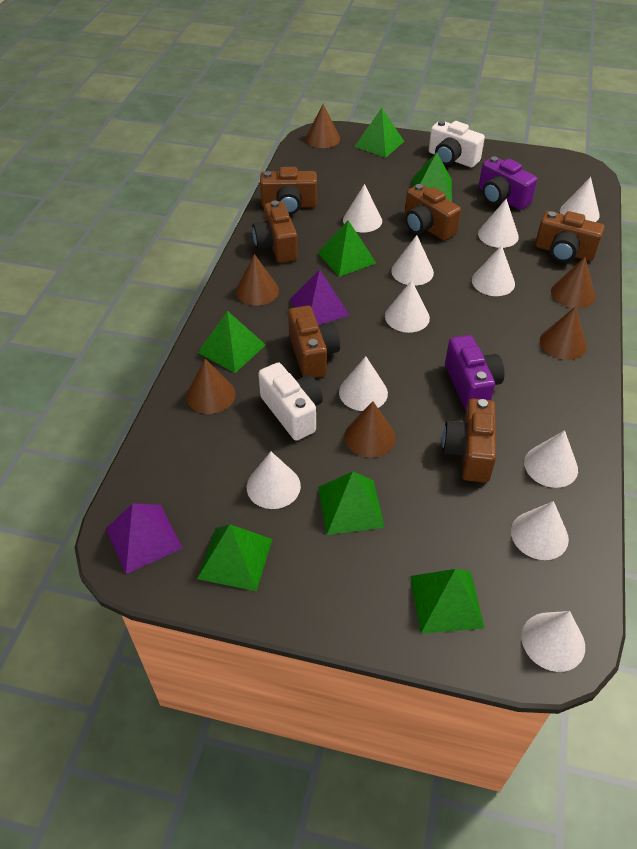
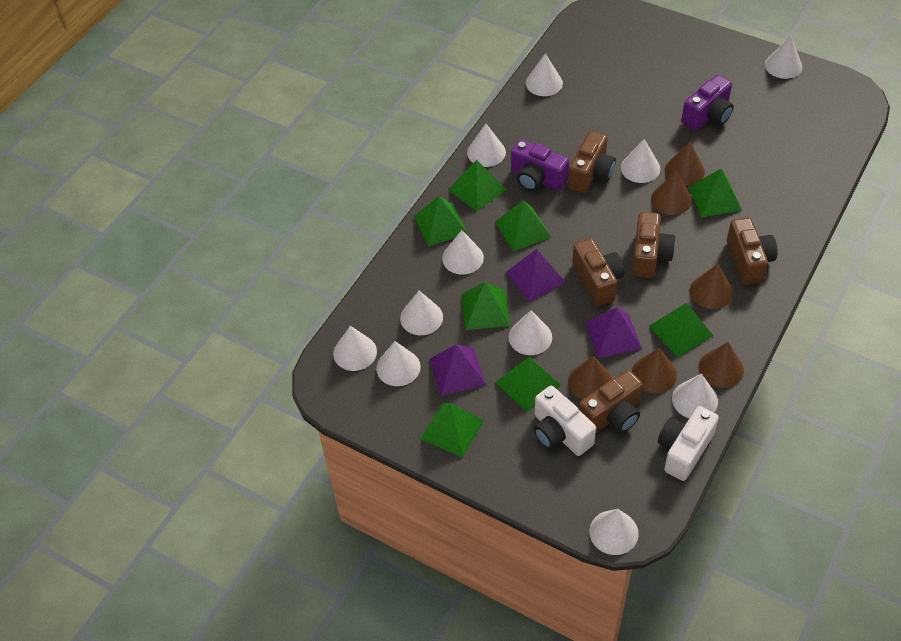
brown camera: [252,201,298,263] [260,167,317,215] [288,305,340,378] [405,184,461,240] [442,398,496,483] [535,211,604,262] = 6 -> [568,131,616,193] [572,238,624,306] [579,370,643,433] [632,212,675,278] [727,218,778,285] = 5
green pyramid: [197,524,272,591] [198,311,266,373] [318,220,376,277] [318,471,385,535] [354,108,404,158] [410,569,484,634] [412,152,452,202] = 7 -> [414,196,468,246] [420,402,484,458] [448,160,506,212] [461,282,510,330] [495,200,551,251] [495,357,561,412] [649,303,713,357] [688,169,742,217] = 8
purple pyramid: [106,503,183,574] [290,269,350,325] = 2 -> [430,344,486,396] [505,249,566,302] [585,307,642,358] = 3

